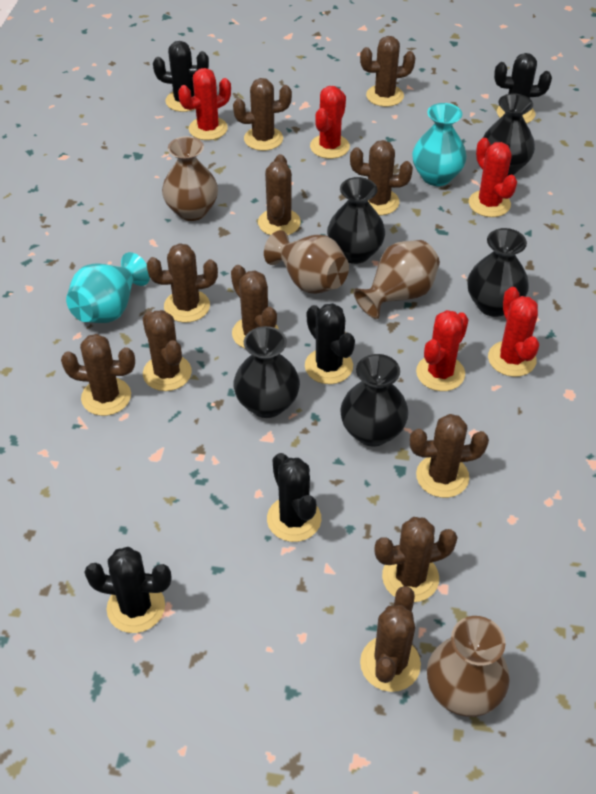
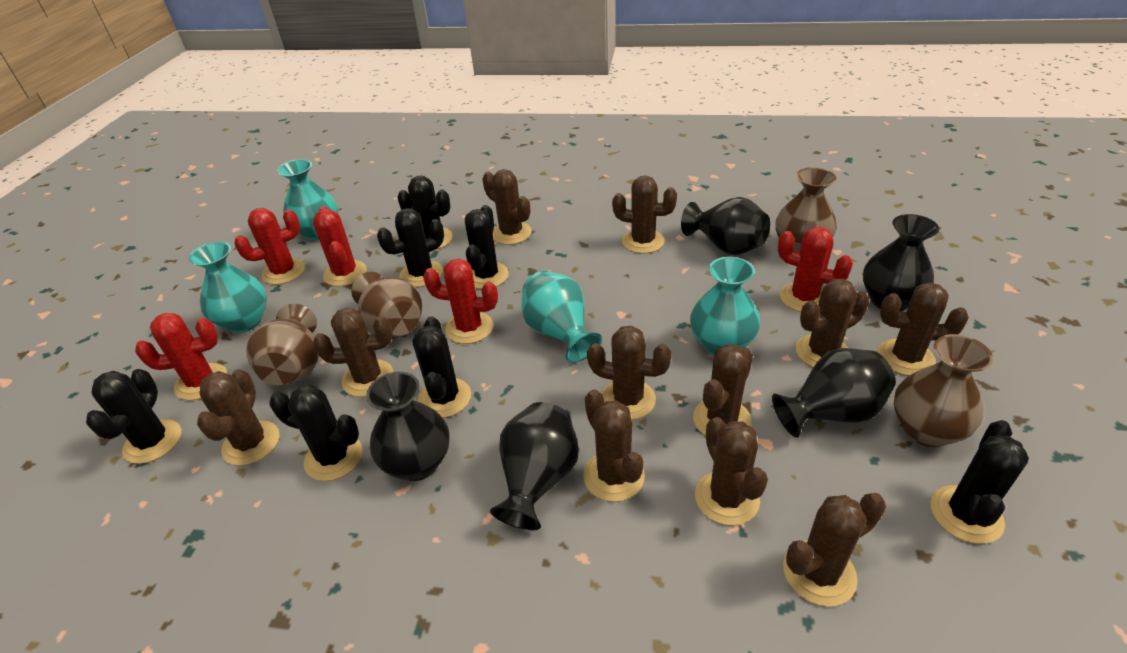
black cactus: [84,547,171,633] [153,41,209,112] [267,453,321,542] [305,303,355,384] [494,53,552,123] = 5 -> [86,369,182,464] [270,385,362,481] [377,208,444,287] [398,176,453,250] [413,316,471,418] [465,205,509,289] [930,420,1029,544] = 7
turquoise vase: [66,252,150,323] [412,103,467,186] = 2 -> [188,242,267,333] [277,159,338,240] [522,271,602,363] [690,257,760,355] = 4

